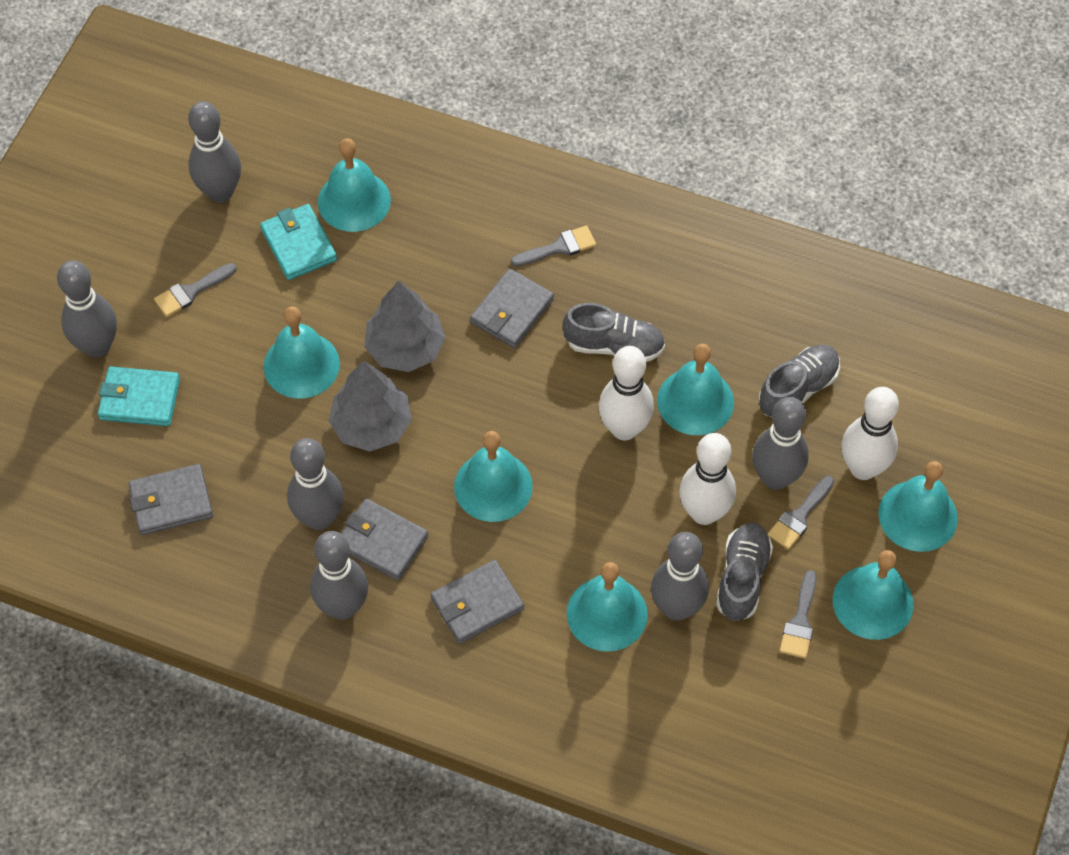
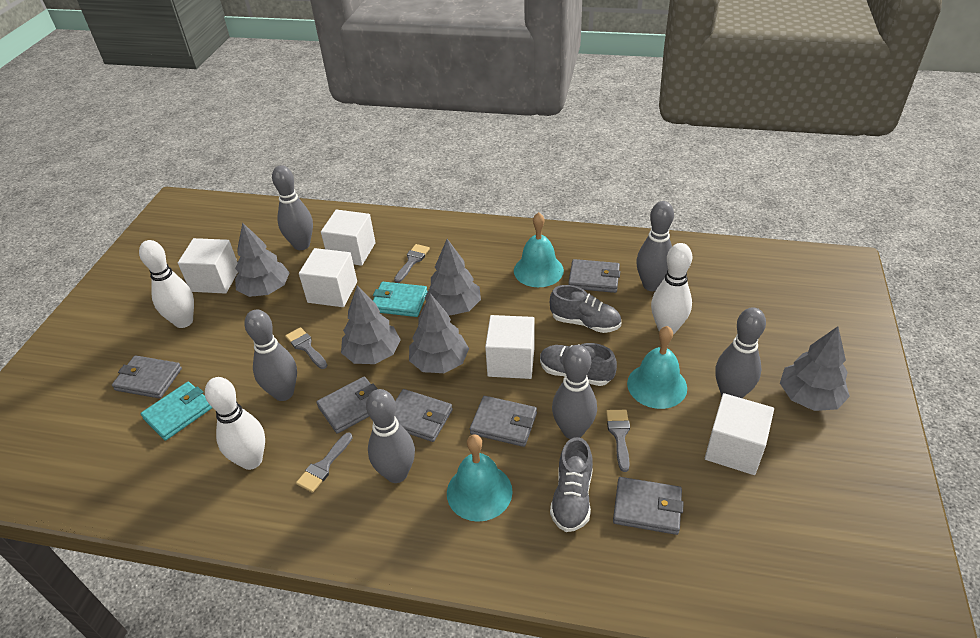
grey tree: [329,361,412,452] [364,281,446,372] = 2 -> [235,222,290,297] [341,286,401,364] [409,293,469,373] [425,239,481,316] [780,326,850,411] = 5
grey wallet: [128,464,213,535] [341,498,428,581] [431,560,524,644] [470,268,554,348] = 4 -> [112,356,182,398] [316,376,377,434] [395,389,453,442] [470,396,537,447] [568,259,621,293] [613,477,684,535] = 6
turquoise bell: [264,306,340,398] [318,138,391,232] [454,431,533,522] [567,562,648,652] [657,344,734,435] [833,550,914,640] [878,461,958,552] = 7 -> [447,434,513,522] [514,212,564,287] [627,326,687,409] = 3
white cube: none = 0 -> [178,238,238,294] [299,248,357,307] [321,209,376,266] [485,315,535,379] [705,393,774,475] = 5

